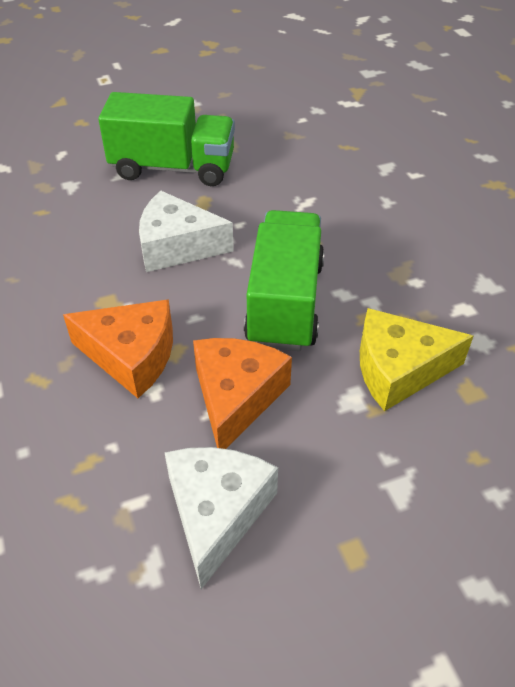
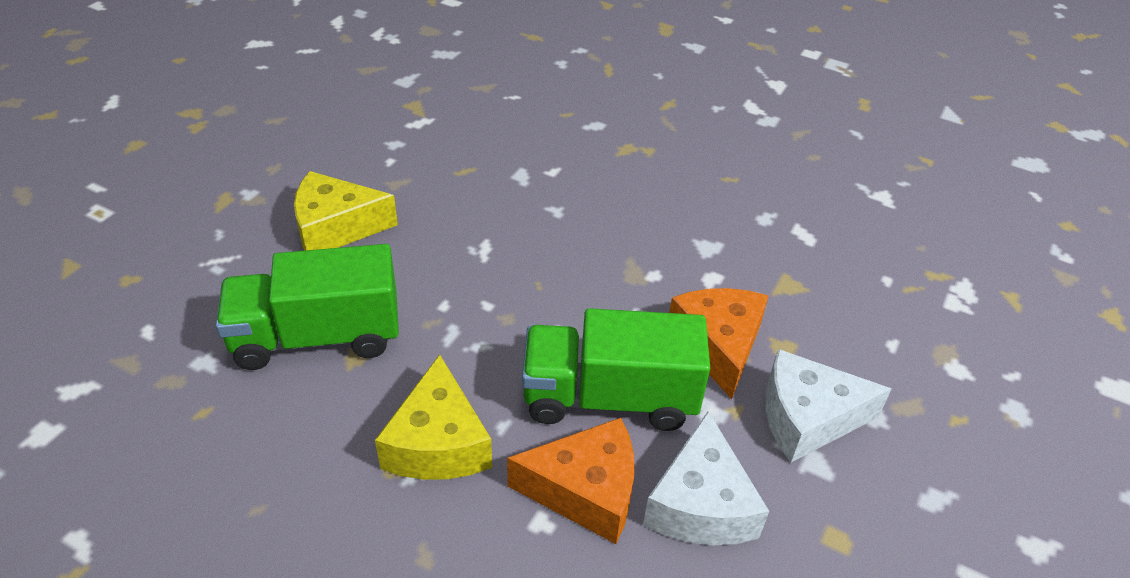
yellow cheese: [360,308,473,411] = 1 -> [294,171,398,251] [375,354,492,480] = 2

